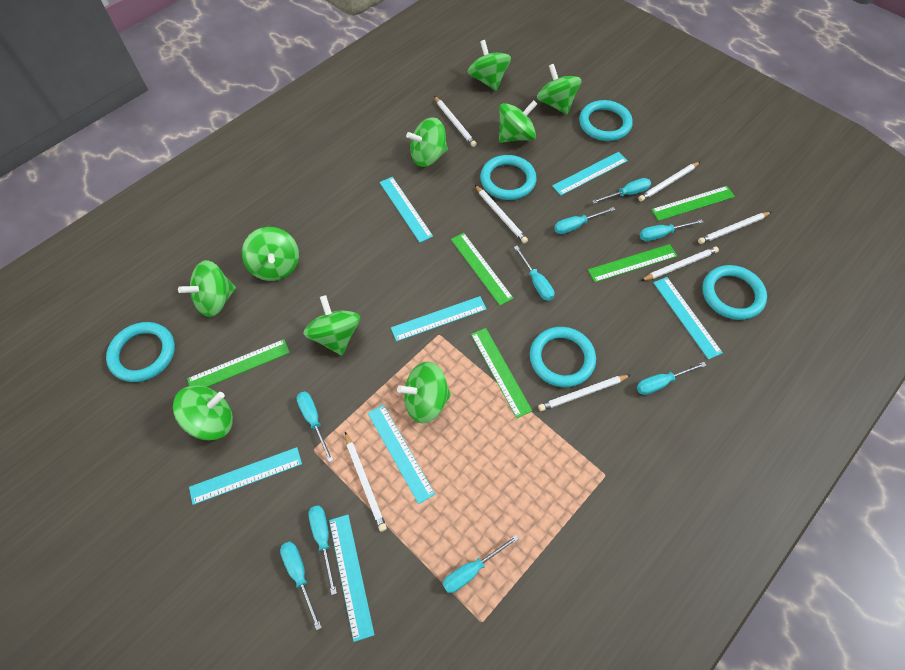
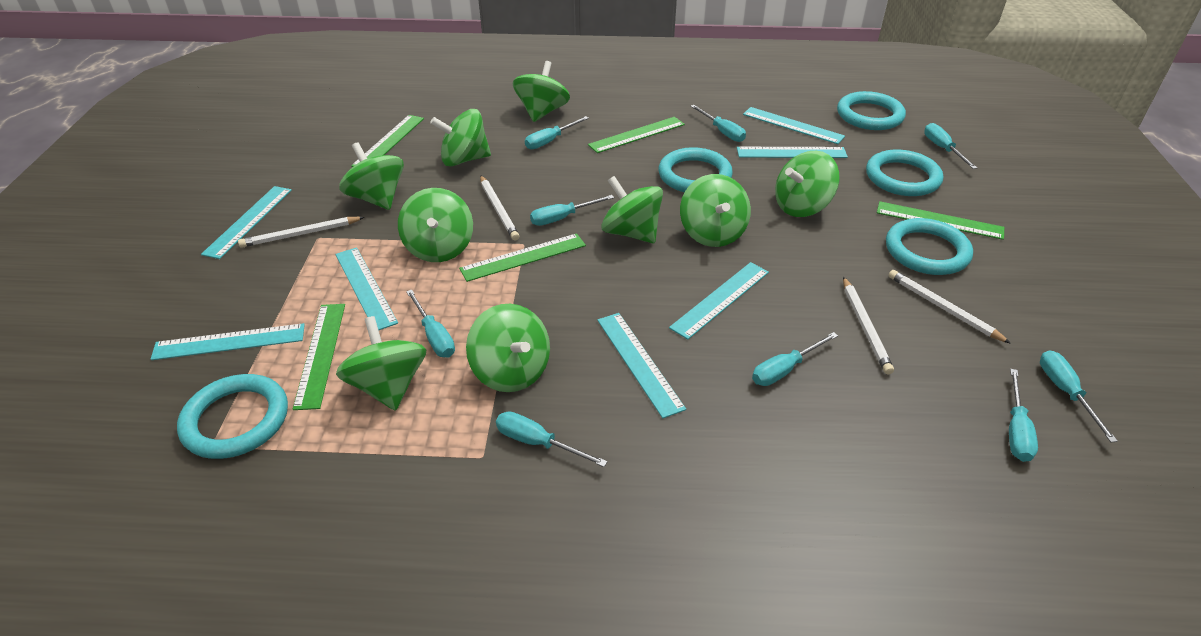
white pencil: [345,432,387,532] [434,96,477,147] [475,185,528,244] [538,375,631,411] [638,162,700,202] [641,247,719,281] [698,212,771,244] = 7 -> [238,217,364,248] [480,175,519,240] [843,277,894,374] [888,270,1011,344] = 4

